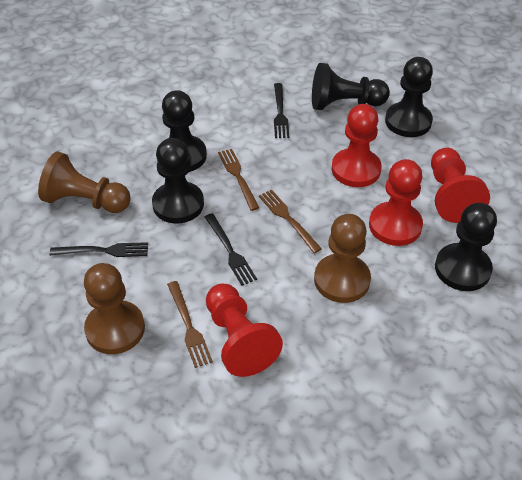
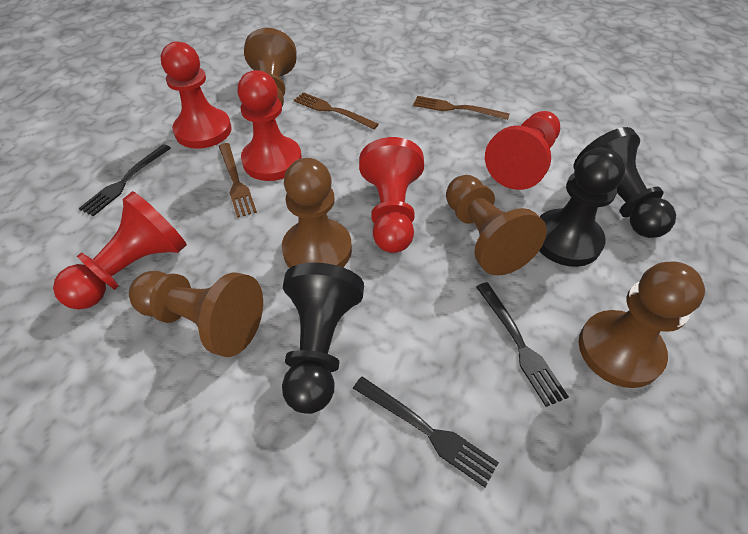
black pawn: [152,138,204,224] [162,90,207,172] [312,63,390,110] [385,57,433,137] [435,203,497,291] = 5 -> [282,263,364,414] [539,148,625,267] [573,127,676,238] = 3
brown pawn: [38,151,131,213] [84,263,145,354] [314,214,371,303] = 3 -> [129,271,263,357] [244,28,297,107] [282,158,352,268] [446,175,547,275] [579,261,705,388] = 5
red pawn: [206,284,283,377] [332,104,382,187] [369,159,423,246] [431,148,490,223] = 4 -> [53,191,187,310] [161,41,232,149] [237,70,302,181] [359,137,424,253] [485,111,560,190] = 5

